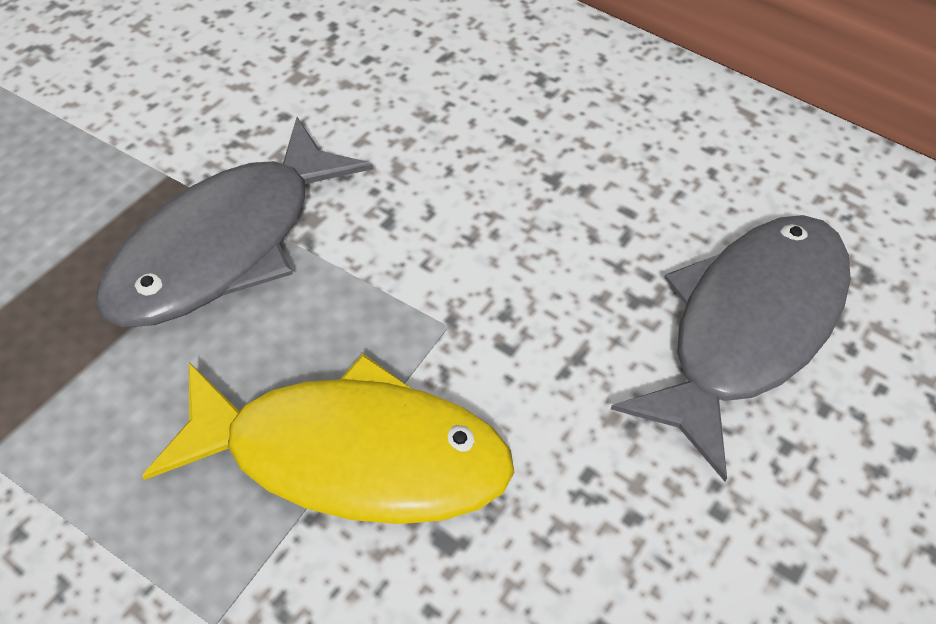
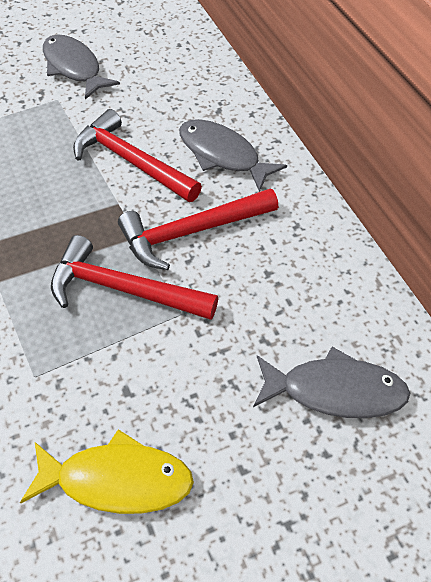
grey fish: [95,117,373,327] [611,215,851,481] = 2 -> [43,34,120,100] [179,119,287,192] [253,347,410,418] = 3
red hammer: none = 0 -> [51,235,218,320] [73,109,202,202] [118,188,278,270] = 3

